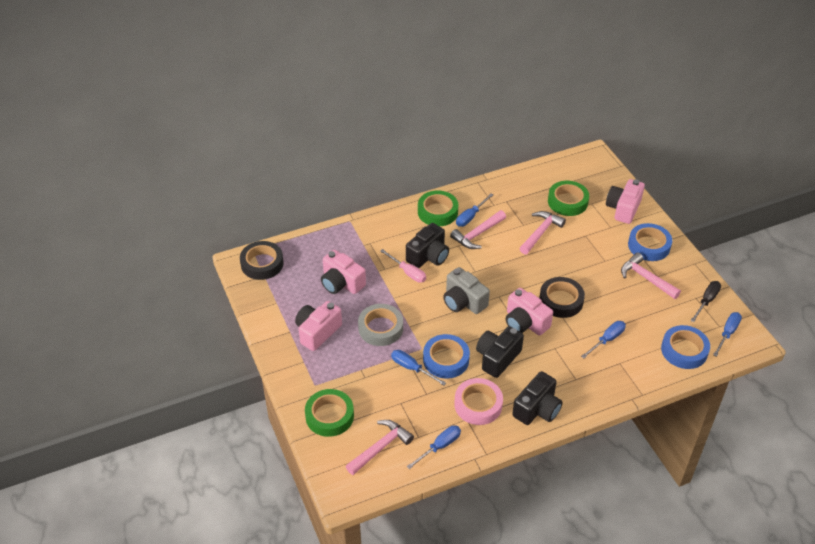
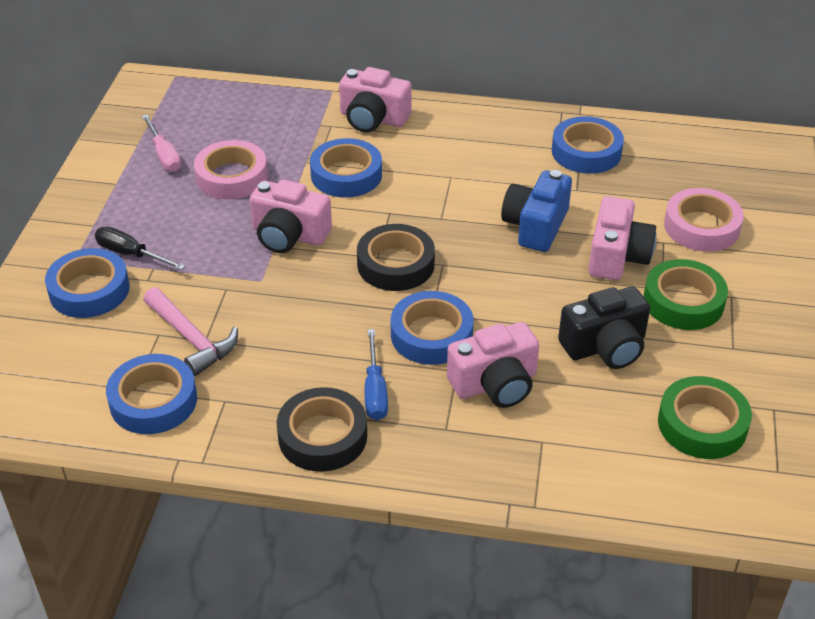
black camera: [406,223,449,268] [476,326,524,378] [512,371,563,425] = 3 -> [558,287,650,369] = 1
blue camera: none = 0 -> [501,170,572,252] = 1
blue screwdriver: [391,350,446,385] [407,425,461,469] [456,194,493,227] [581,321,626,358] [713,312,742,357] = 5 -> [365,329,388,420] = 1
blue tape: [423,334,470,379] [628,223,672,261] [661,325,710,369] = 3 -> [45,248,129,318] [106,354,197,434] [310,138,382,197] [391,291,474,365] [552,116,624,174] = 5
green tape: [305,389,354,437] [418,190,458,226] [548,181,589,216] = 3 -> [644,259,728,330] [658,376,752,459] = 2
grey camera: [443,267,490,314] = 1 -> none = 0
grey tape: [358,304,403,346] = 1 -> none = 0
pink hammer: [346,420,414,475] [450,210,506,249] [519,211,566,254] [621,252,681,299] = 4 -> [143,287,238,376] = 1
pink tape: [455,378,503,425] = 1 -> [194,140,268,199] [664,188,744,252] = 2

